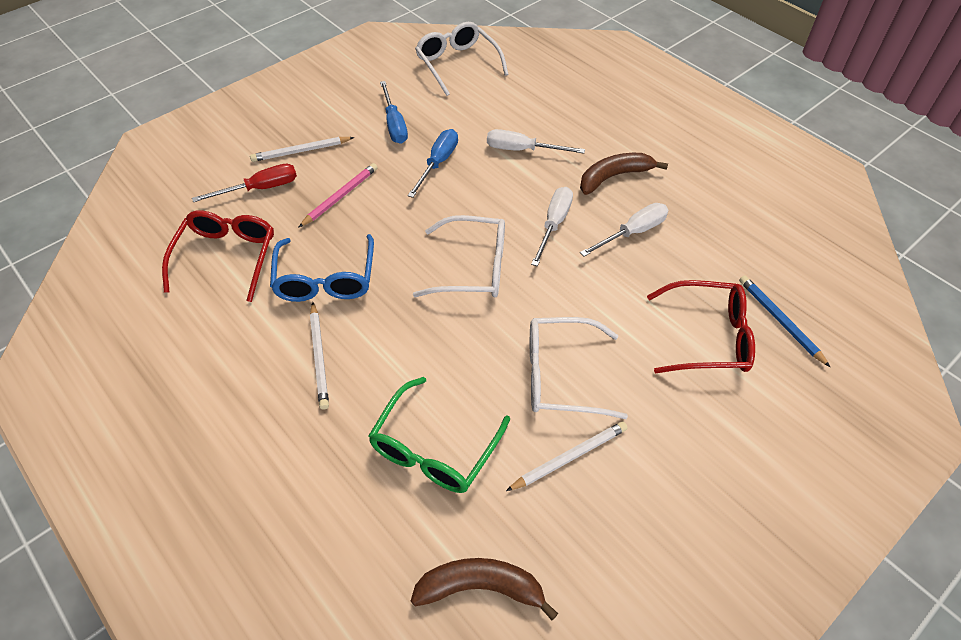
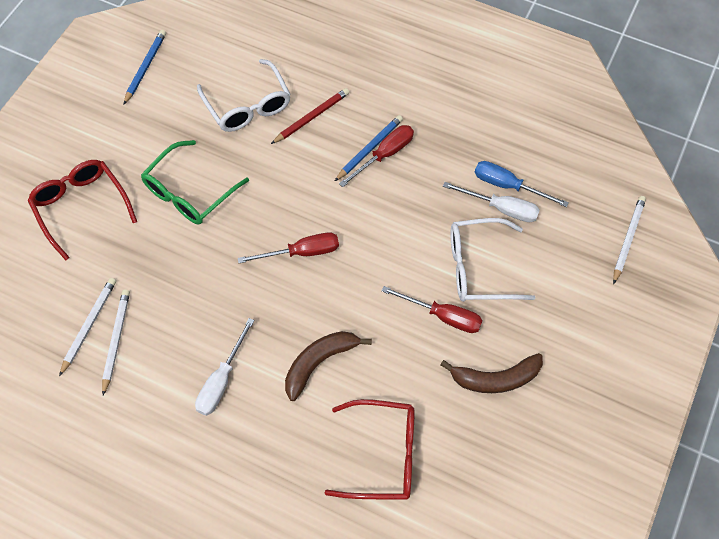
blue glasses: [270,234,374,302] = 1 -> none = 0
blue pencil: [739,275,830,367] = 1 -> [124,30,166,104] [335,115,403,181] = 2
blue screwdriver: [380,81,408,144] [408,129,458,198] = 2 -> [474,161,569,207] = 1
pink pencil: [298,163,378,228] = 1 -> none = 0
red pencil: none = 0 -> [271,88,349,144] = 1
red screwdriver: [192,164,297,202] = 1 -> [238,232,339,263] [339,125,414,187] [382,286,483,333] = 3
white glasses: [413,215,505,298] [415,22,509,96] [530,317,628,419] = 3 -> [197,59,291,132] [450,218,535,302] = 2
white screwdriver: [487,129,585,154] [531,187,573,266] [580,203,668,257] = 3 -> [195,318,255,416] [443,182,540,222] = 2

